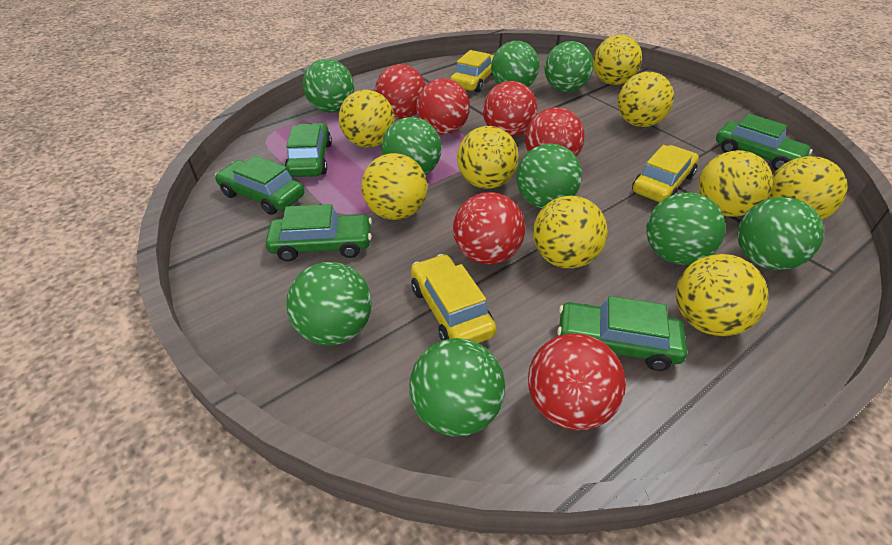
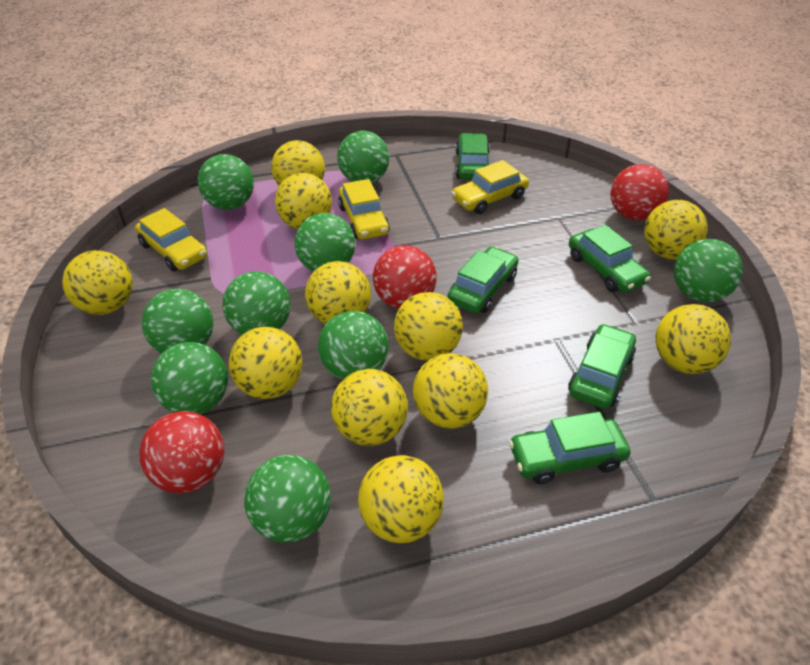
red ball: [375,64,426,119] [416,78,470,135] [453,192,525,265] [483,81,537,137] [525,107,584,157] [528,333,626,430] = 6 -> [139,411,224,494] [373,245,437,309] [611,164,669,221] = 3
yellow ball: [339,90,395,147] [361,153,427,220] [457,126,519,189] [533,196,608,268] [593,35,642,85] [618,72,674,127] [676,254,768,336] [698,150,773,217] [768,156,848,220] = 9 -> [62,250,133,315] [229,327,302,399] [271,140,325,185] [275,173,332,229] [305,261,371,324] [331,369,408,446] [358,455,444,543] [394,292,463,361] [413,353,488,429] [644,200,708,260] [655,304,731,374] = 11

